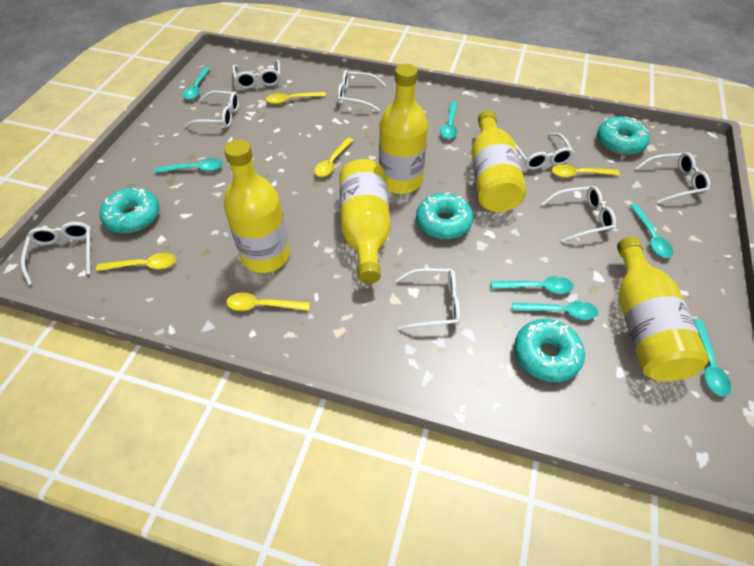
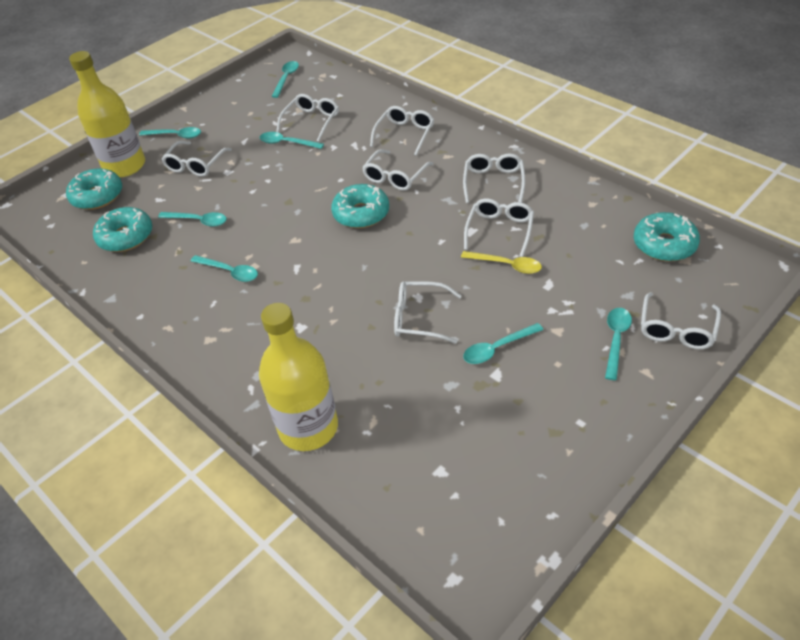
yellow bottle: [224,139,290,273] [339,159,391,284] [379,64,428,194] [471,110,527,212] [617,236,709,382] = 5 -> [69,51,145,177] [259,303,338,451] = 2
yellow spoon: [96,253,176,271] [227,293,310,311] [266,92,326,104] [314,138,353,177] [552,164,620,178] = 5 -> [461,251,542,274] = 1

